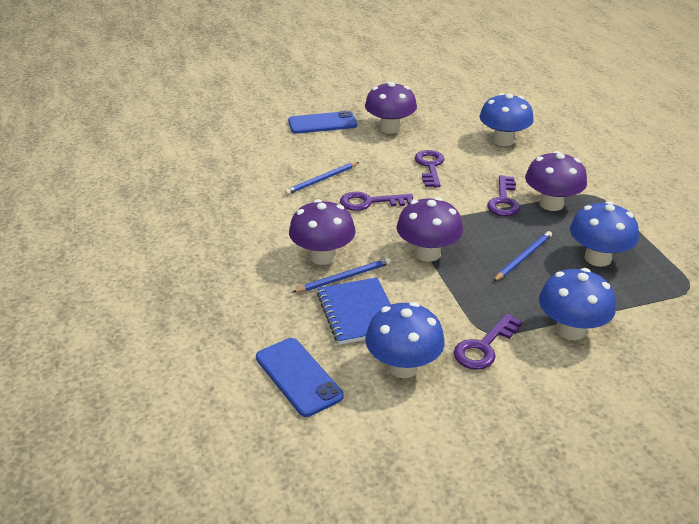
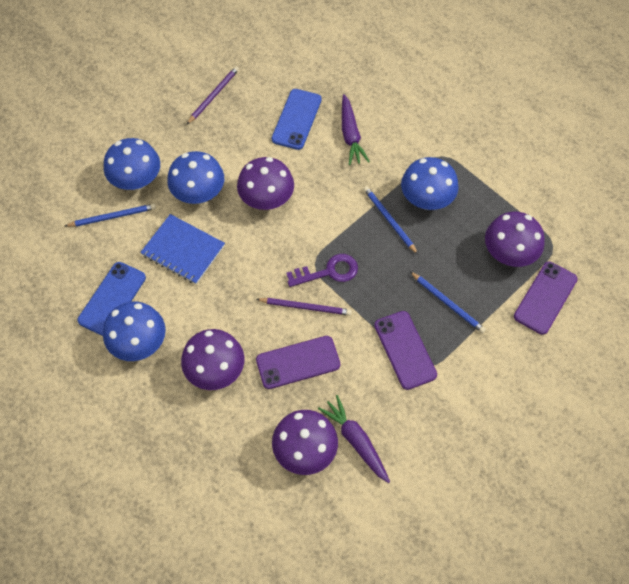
purple carrot: none = 0 -> [318,395,390,483] [342,94,370,165] = 2
purple key: [340,192,413,211] [414,150,444,187] [454,313,523,370] [487,175,520,216] = 4 -> [286,254,358,287] = 1
purple pencil: none = 0 -> [187,66,239,124] [256,298,352,315] = 2
purple phone: none = 0 -> [256,336,340,389] [374,311,437,390] [514,261,578,335] = 3

